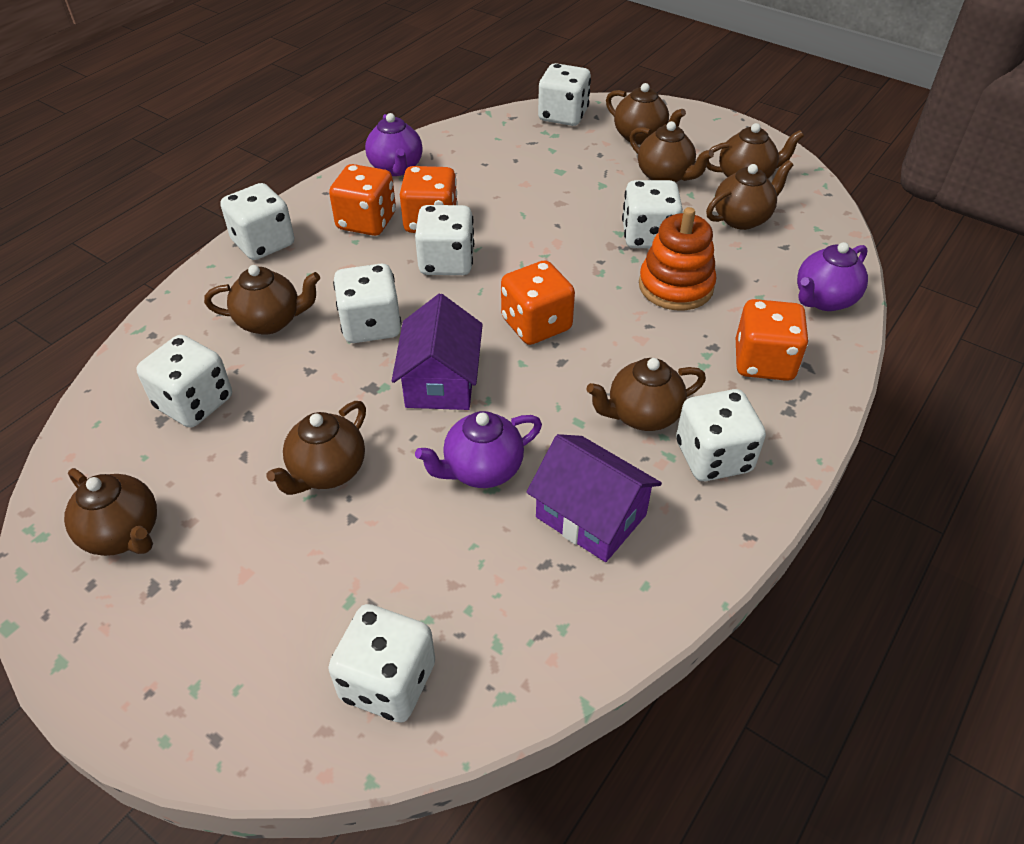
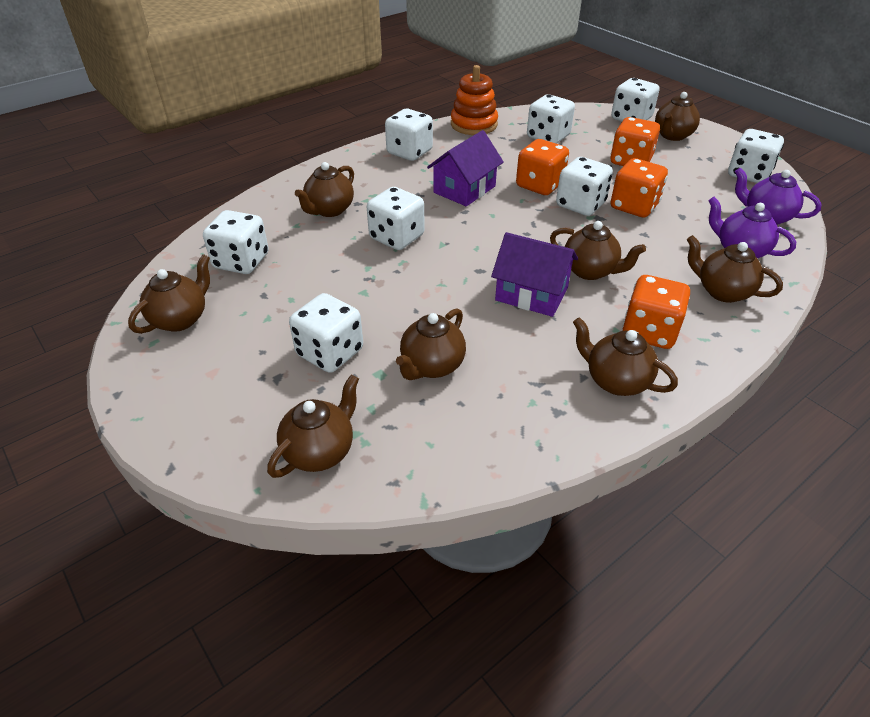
purple teapot: [365,113,423,176] [415,411,542,488] [797,242,868,311] = 3 -> [708,197,796,258] [735,168,822,225] = 2

